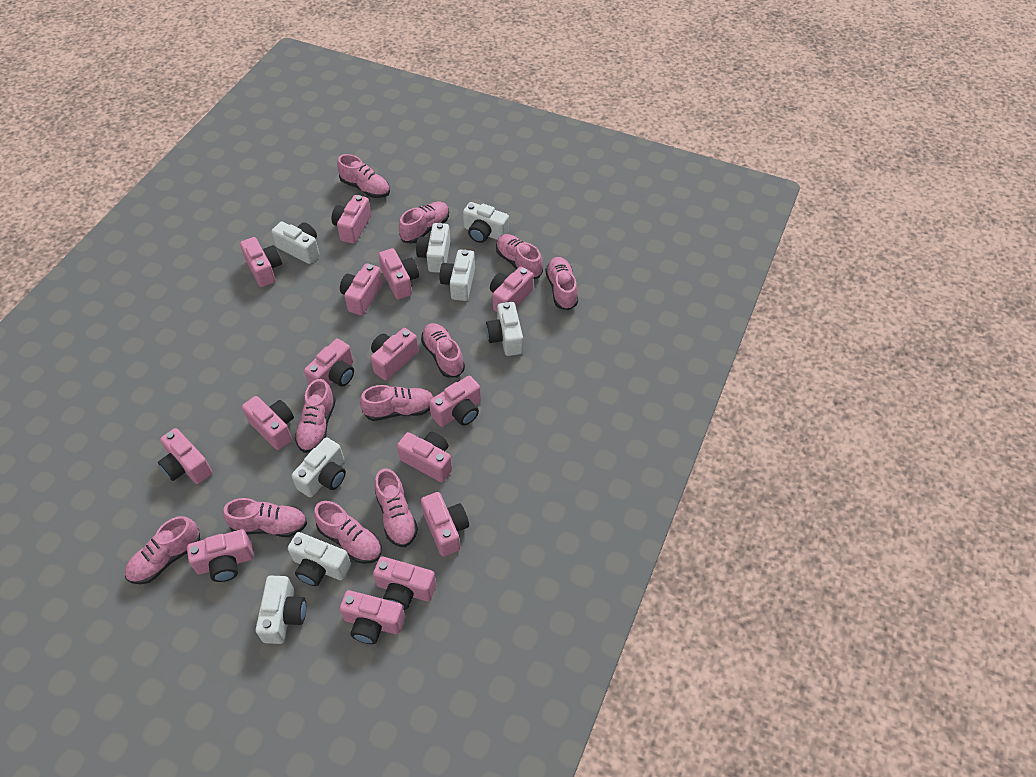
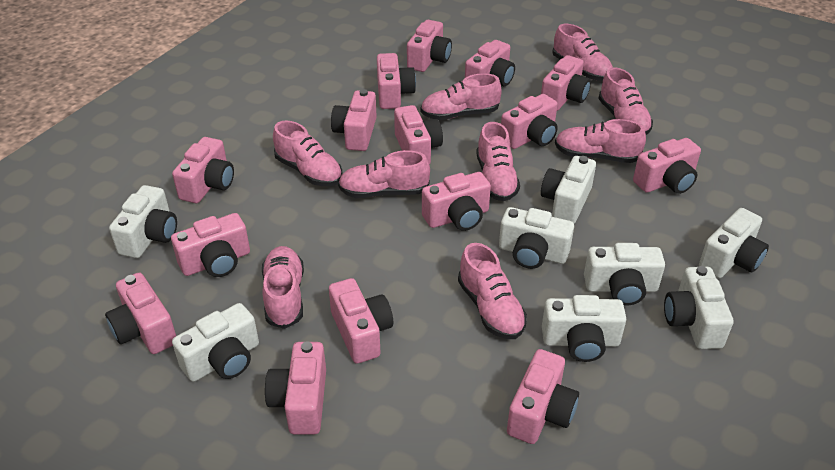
pink shoe: [125,516,200,584] [223,498,307,537] [295,379,336,453] [314,501,382,564] [337,154,390,198] [360,385,434,421] [375,468,418,547] [399,202,449,244] [421,323,465,378] [496,234,543,279] [545,257,578,310] = 11 -> [262,246,304,329] [273,121,343,186] [338,150,430,198] [421,73,502,120] [458,243,527,339] [476,122,520,201] [552,24,613,81] [555,119,646,163] [598,67,653,135] = 9

